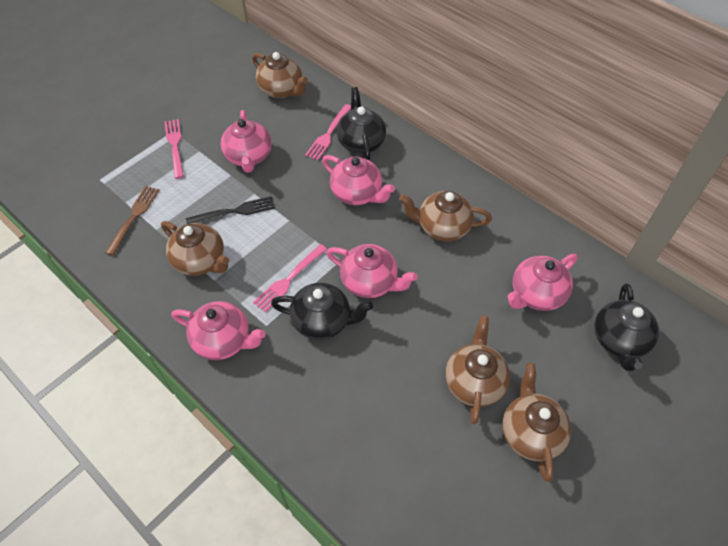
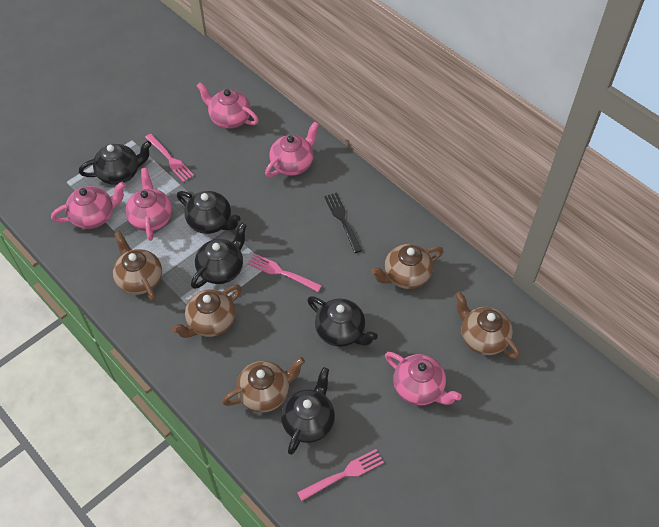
black teapot: [271,283,373,340] [337,87,386,161] [594,283,659,371] = 3 -> [79,141,152,185] [177,191,241,234] [191,223,247,289] [281,367,335,455] [307,296,378,347] = 5
brown fork: [105,186,159,256] = 1 -> none = 0

